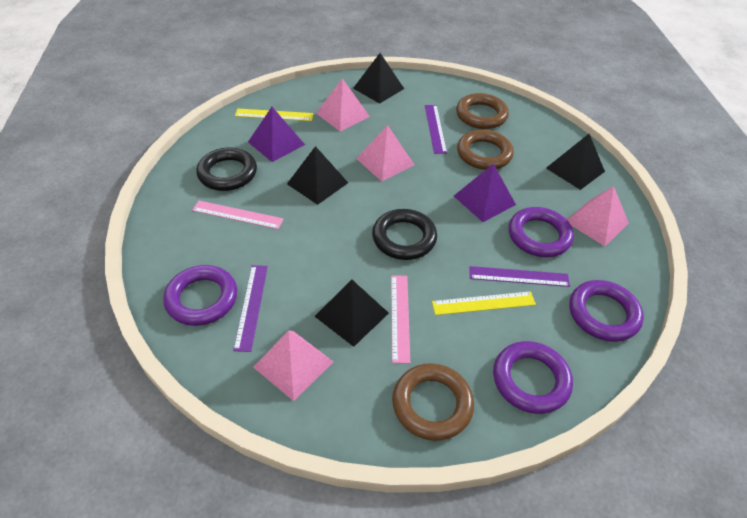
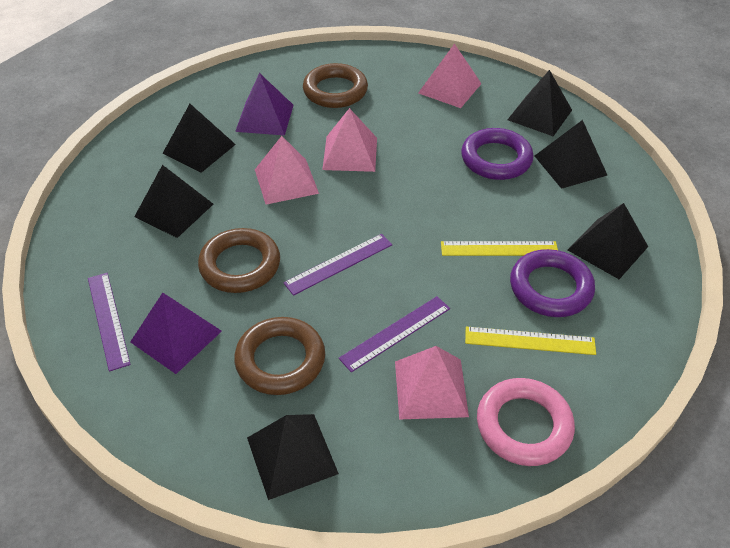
black pyramid: [287,146,348,205] [314,279,389,347] [353,53,404,104] [546,134,605,190] = 4 -> [134,165,213,238] [162,104,236,173] [247,414,339,500] [507,70,572,136] [535,120,607,189] [568,203,648,279] = 6
black ring: [196,148,257,191] [372,209,437,260] = 2 -> none = 0
pink ring: none = 0 -> [477,378,575,466] = 1
pink ruler: [192,201,283,229] [391,275,410,364] = 2 -> none = 0
purple ring: [163,265,237,326] [493,341,573,414] [509,207,574,257] [569,280,644,342] = 4 -> [461,128,534,180] [510,249,595,317] = 2

